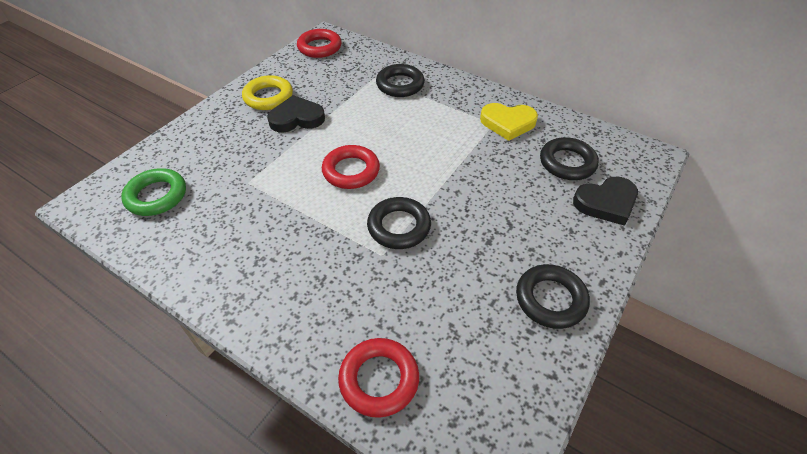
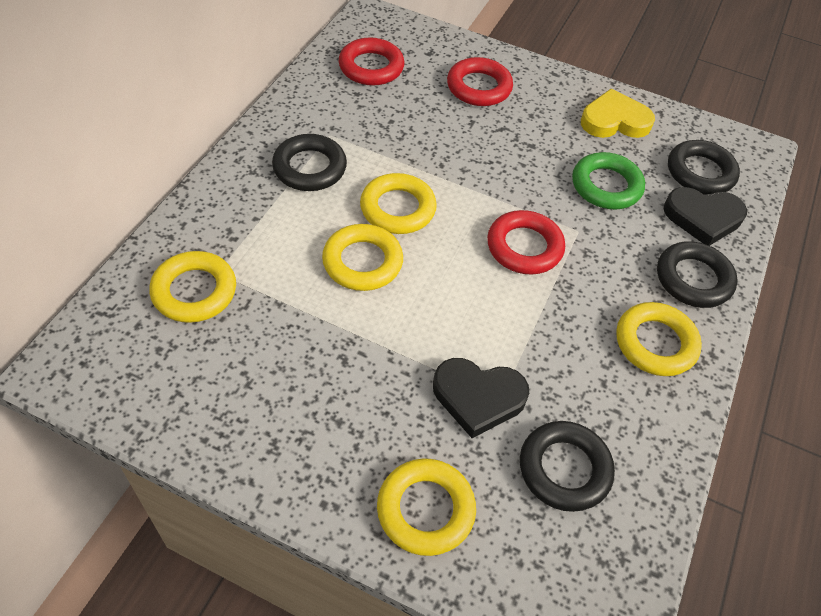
yellow ring: [242,75,293,110] = 1 -> [149,251,236,323] [322,224,403,291] [360,173,437,234] [377,458,476,556] [616,302,702,376] = 5

